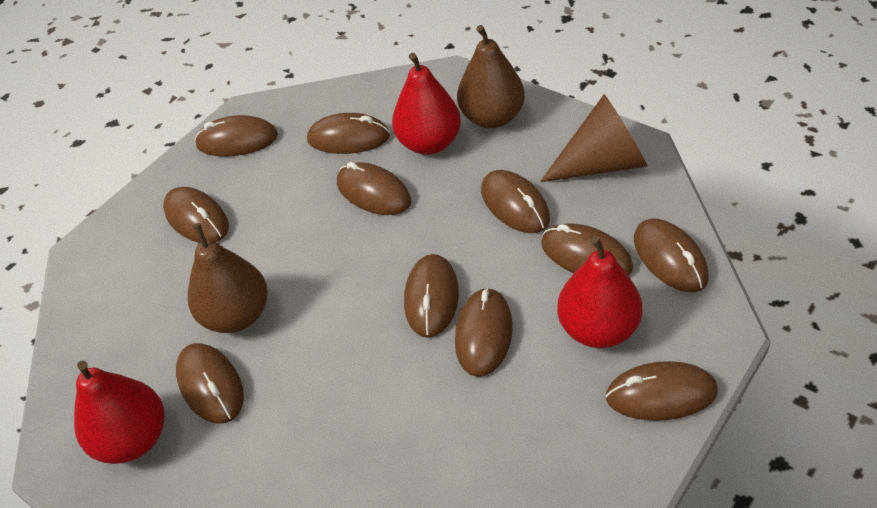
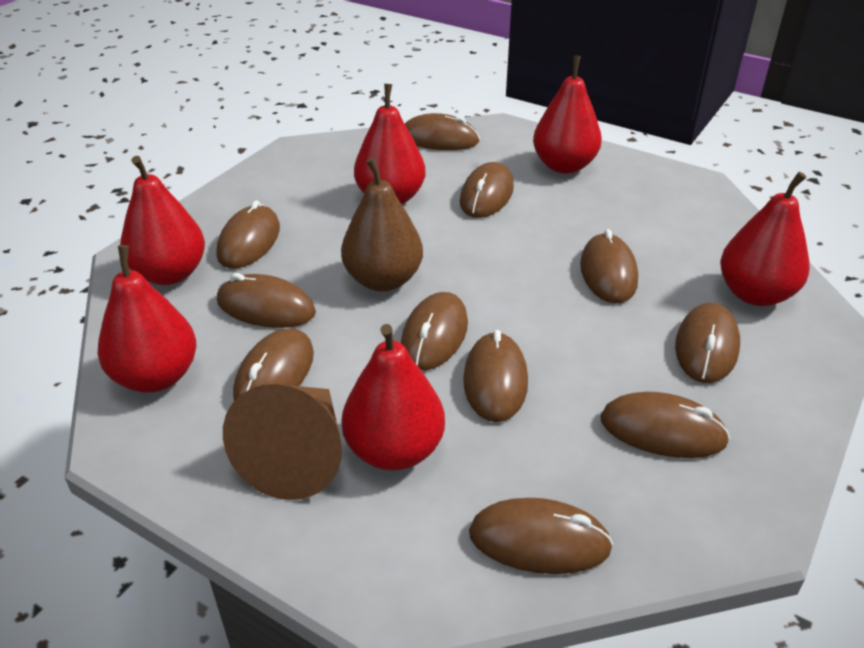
brown pear: [188,223,268,333] [457,25,525,128] = 2 -> [341,157,423,291] = 1
red pear: [74,360,164,464] [392,53,461,155] [557,236,642,348] = 3 -> [98,245,196,393] [120,156,205,285] [342,324,445,470] [354,84,425,204] [533,55,602,174] [720,172,810,306] = 6

